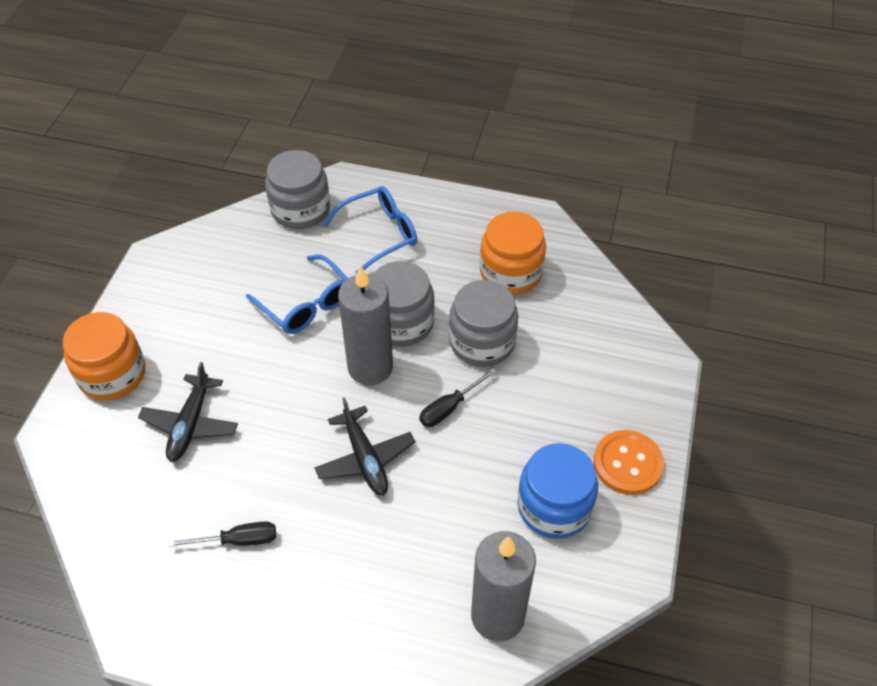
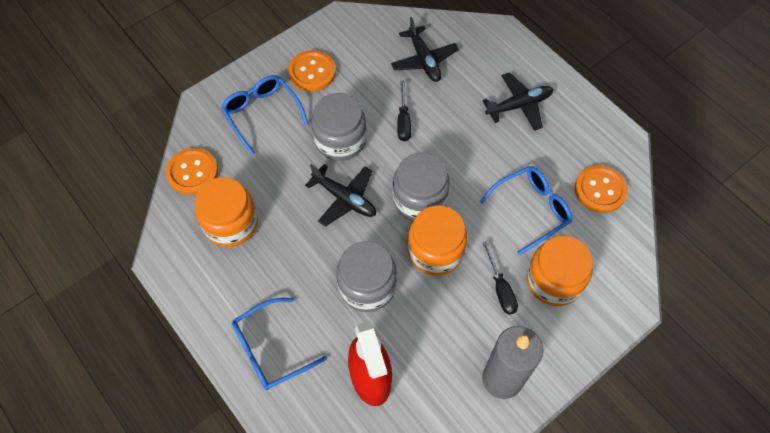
black plane: [138,362,238,462] [315,397,415,495] = 2 -> [305,164,376,227] [391,17,459,82] [482,72,553,131] = 3
blue glasses: [246,255,348,334] [323,186,417,274] = 2 -> [221,75,308,155] [232,298,327,390] [480,166,572,255] = 3
blue jar: [517,443,598,539] = 1 -> none = 0
grey candle: [338,265,393,385] [471,531,536,641] = 2 -> [482,326,543,399] = 1
orange button: [593,430,664,495] = 1 -> [166,148,218,195] [288,50,336,92] [575,165,628,213] = 3
orange jar: [63,312,145,401] [480,212,546,294] = 2 -> [195,177,258,247] [408,205,467,276] [527,236,593,306] = 3
red spray bottle: none = 0 -> [348,321,392,406] = 1

